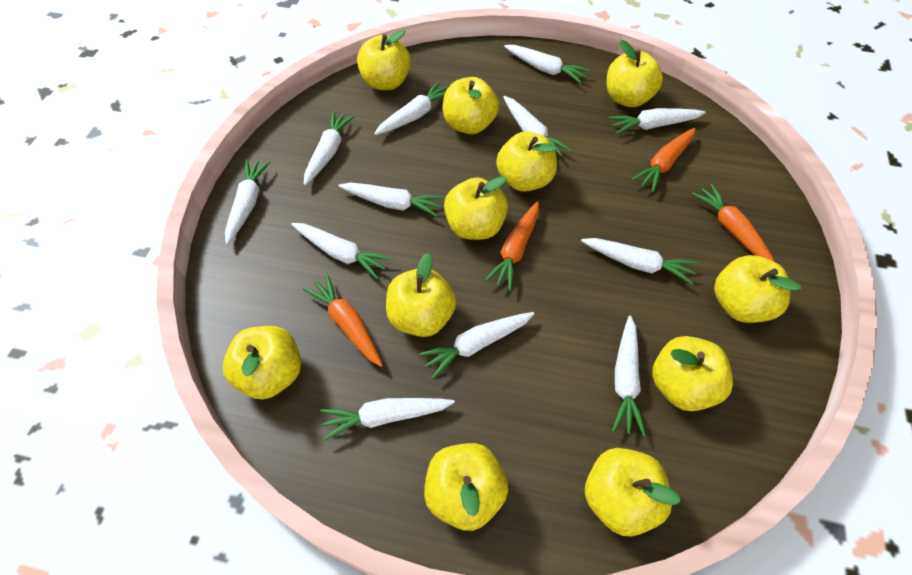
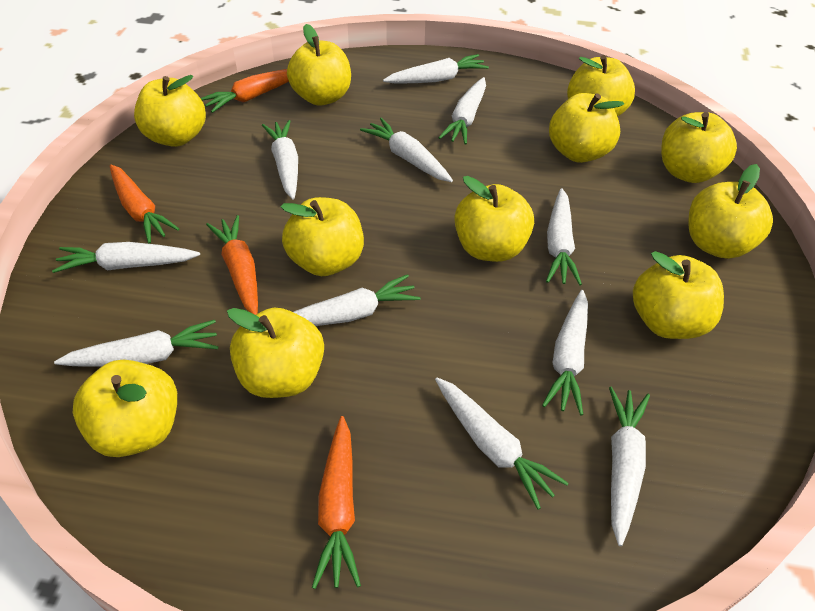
white carrot: [225,159,270,245] [291,223,392,280] [304,111,355,185] [320,398,455,441] [338,182,444,217] [374,81,448,135] [419,312,535,379] [503,96,572,157] [504,45,590,84] [581,238,697,284] [609,108,706,134] [612,316,646,436] = 12 -> [52,242,200,273] [54,320,218,367] [262,120,298,200] [294,274,420,326] [360,118,453,182] [383,54,489,83] [435,378,568,509] [438,77,486,145] [542,290,588,415] [546,188,582,285] [609,387,650,546] = 11

